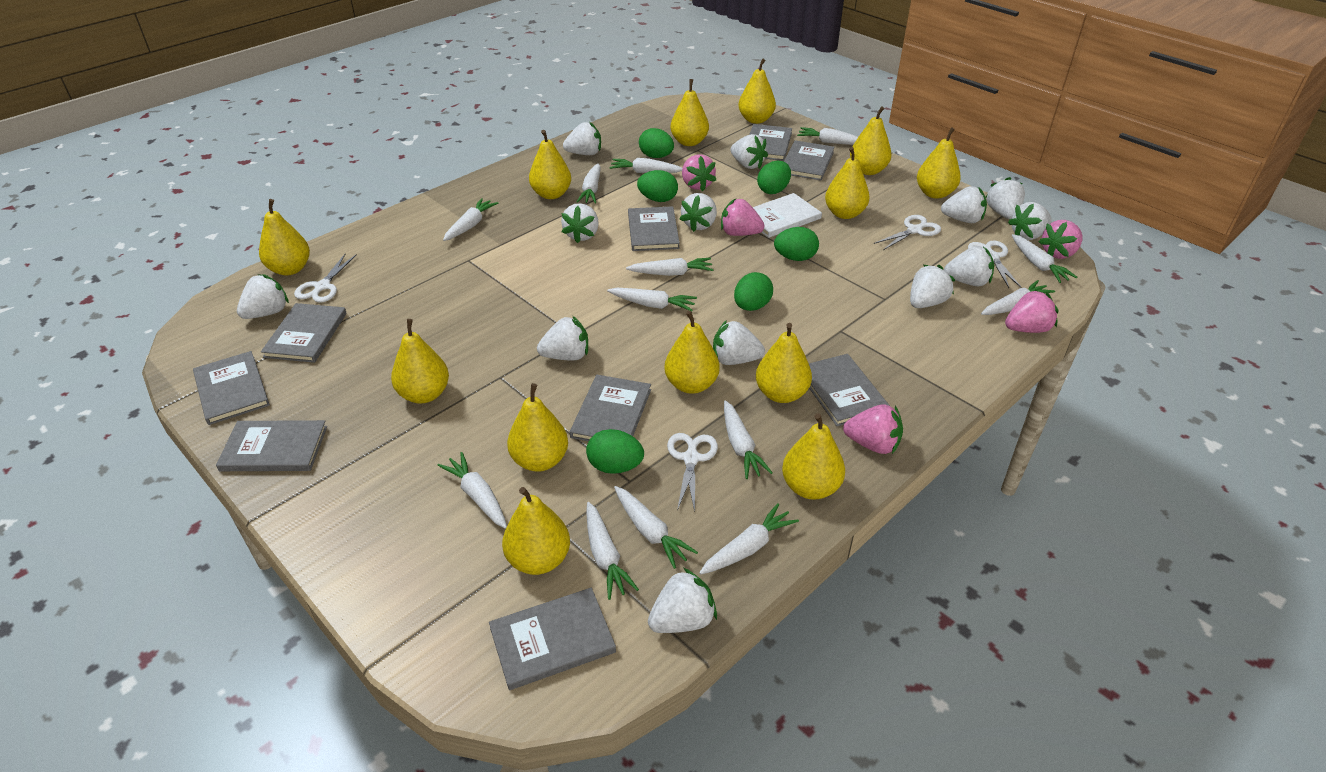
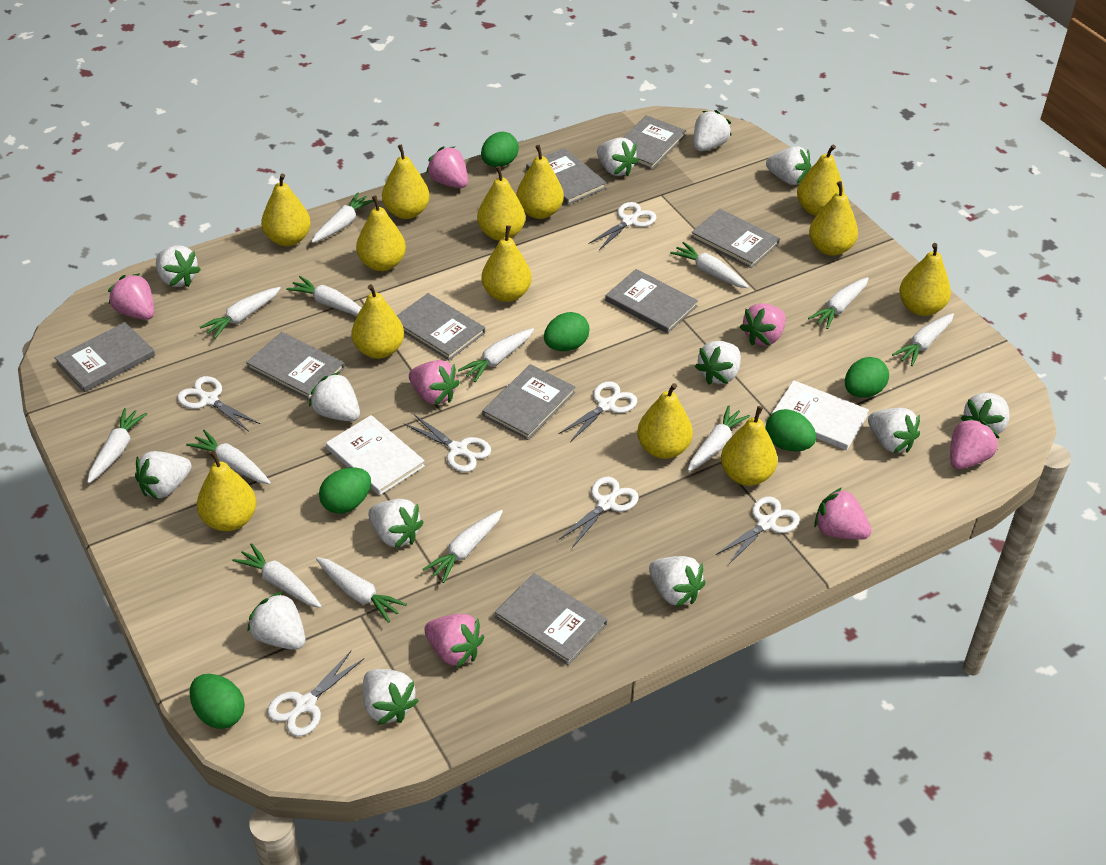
pink strawberry: [682,154,716,191] [721,199,765,236] [843,404,903,454] [1005,290,1059,333] [1038,220,1082,259] = 5 -> [108,273,154,320] [409,360,460,405] [424,614,484,668] [426,146,468,188] [740,303,786,346] [814,488,872,540] [950,418,1000,469] = 7
white book: [753,193,822,238] = 1 -> [326,415,425,495] [771,380,869,450] = 2
white scissors: [294,254,357,303] [667,433,718,512] [874,215,941,250] [968,240,1022,288] = 4 -> [177,376,260,432] [267,650,364,736] [404,415,491,472] [558,381,637,442] [559,477,639,548] [589,202,656,250] [716,497,800,565] = 7

